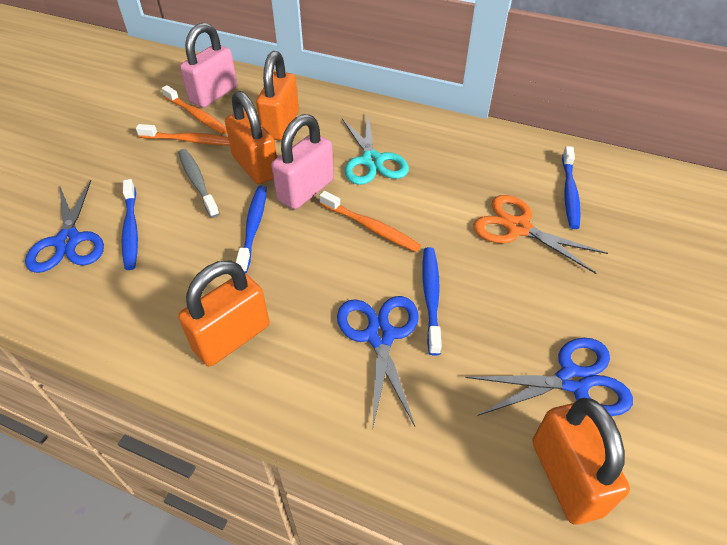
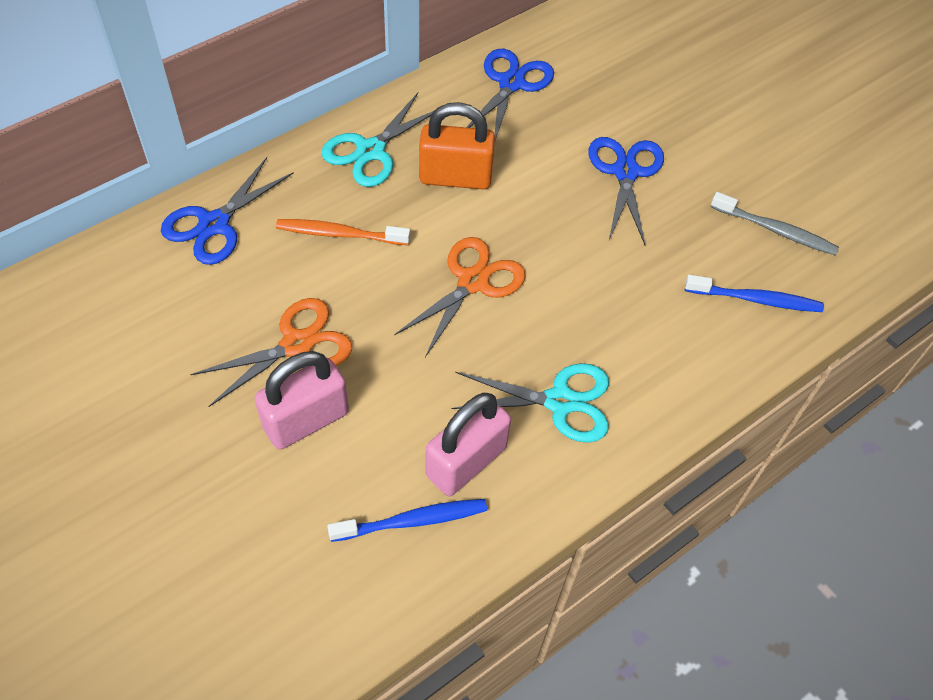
blue toothbrush: [122,179,138,270] [235,186,267,273] [422,247,442,356] [562,146,581,229] = 4 -> [327,499,487,542] [685,275,824,312] = 2
orange padlock: [178,260,269,366] [225,91,277,184] [256,51,299,141] [532,398,630,524] = 4 -> [419,102,495,189] = 1
orange scissors: [473,195,608,274] = 1 -> [190,298,352,407] [394,237,525,357] = 2
orange toothbrush: [136,124,230,145] [162,85,227,134] [319,191,421,252] = 3 -> [276,219,410,245] = 1
turquoise scissors: [342,115,409,185] = 1 -> [321,92,435,187] [451,363,609,443] = 2

